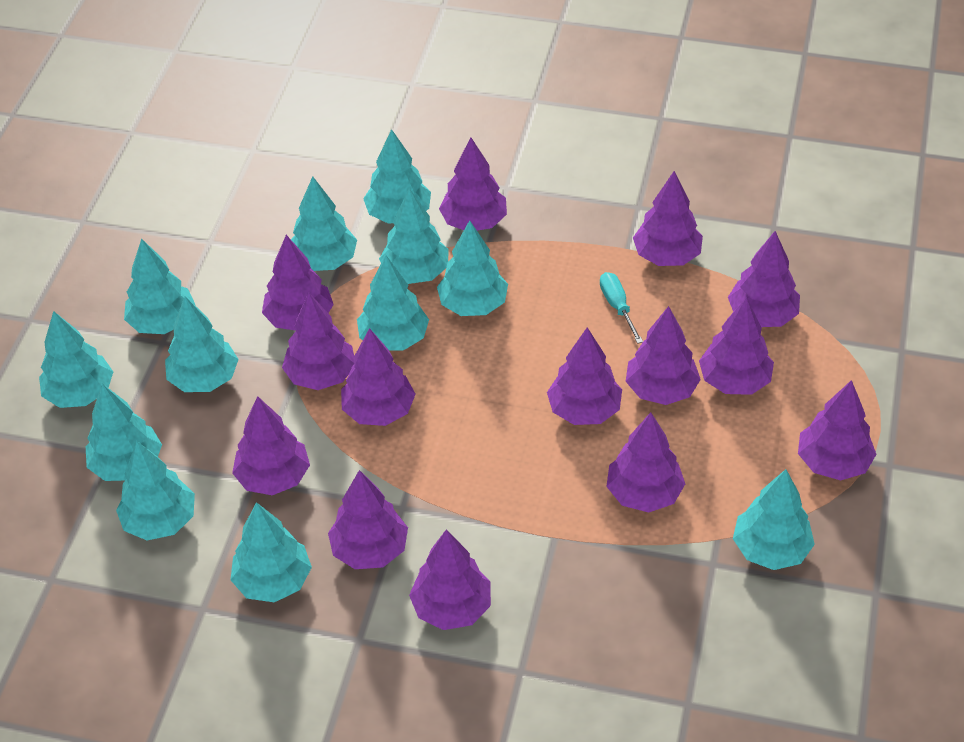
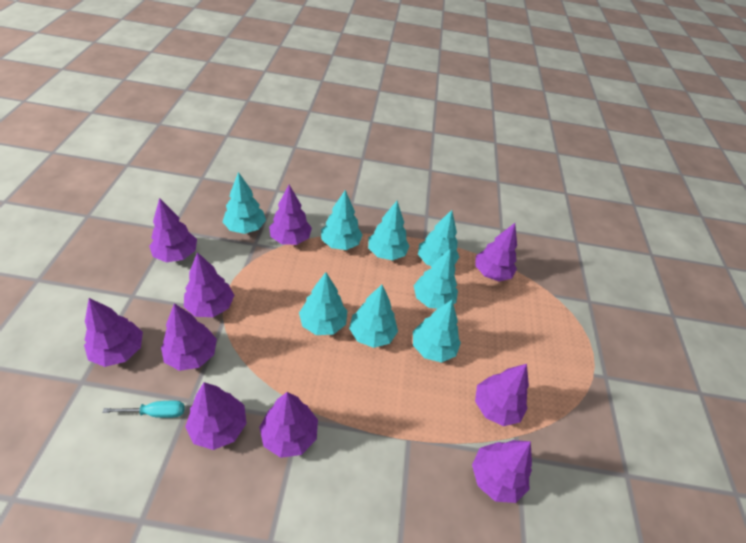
purple tree: [232,396,310,495] [262,235,334,330] [282,292,354,390] [328,470,408,569] [341,328,415,426] [409,529,491,630] [439,137,507,231] [547,327,622,425] [606,412,685,513] [626,306,701,405] [633,171,703,266] [699,297,774,395] [728,231,800,327] [798,380,877,481] = 14 -> [84,298,143,367] [149,198,197,262] [161,303,217,371] [184,252,234,317] [185,382,247,450] [259,392,318,458] [269,185,312,245] [472,440,532,503] [475,223,517,282] [475,364,529,426] = 10
turquoise tree: [39,311,113,408] [86,384,162,481] [116,441,195,541] [124,238,196,334] [165,296,239,392] [230,502,312,602] [291,176,357,271] [357,255,429,351] [363,129,431,224] [379,188,449,284] [437,220,508,316] [733,469,815,570] = 12 -> [223,172,266,234] [299,272,347,335] [321,190,363,250] [349,285,398,348] [368,201,410,260] [413,300,461,363] [414,249,458,309] [418,210,459,266] = 8

